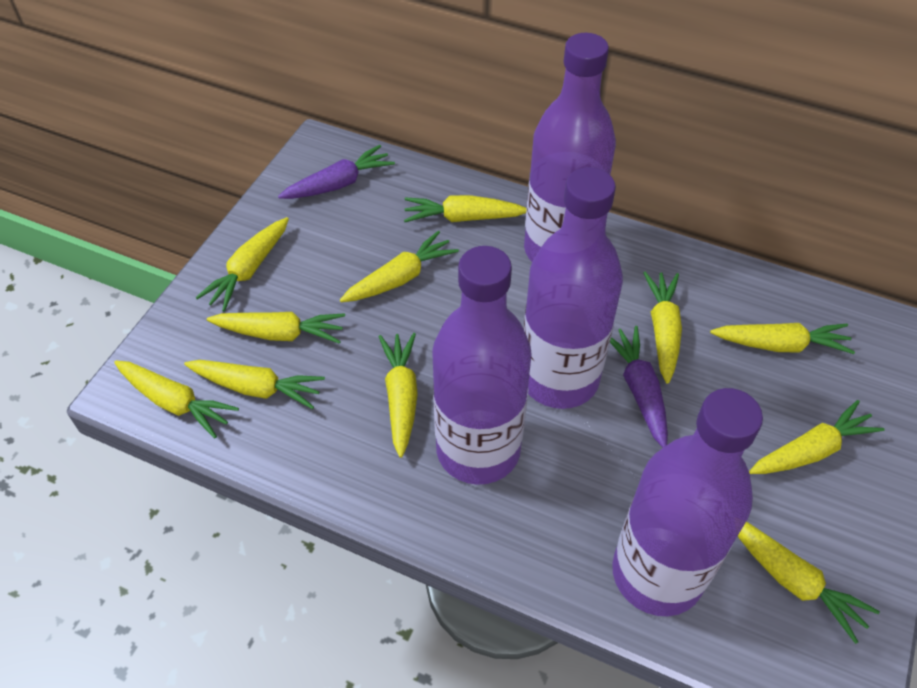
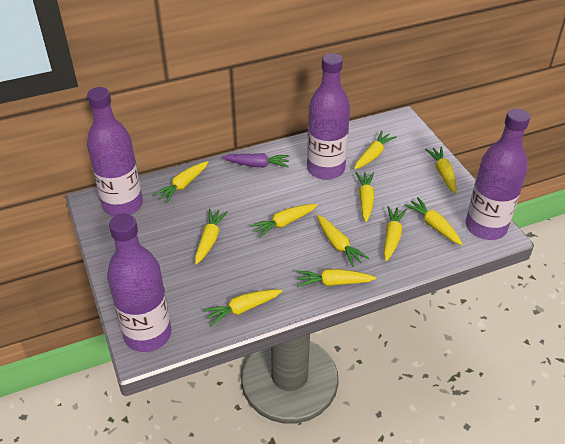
purple carrot: [278,145,395,199] [610,326,668,448] = 2 -> [222,153,290,167] = 1

